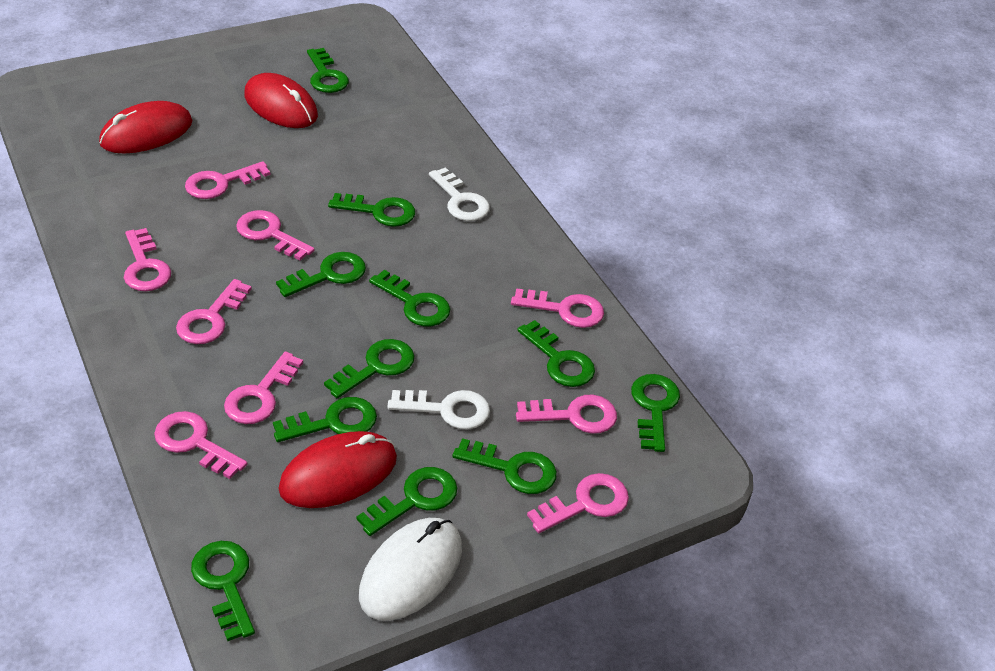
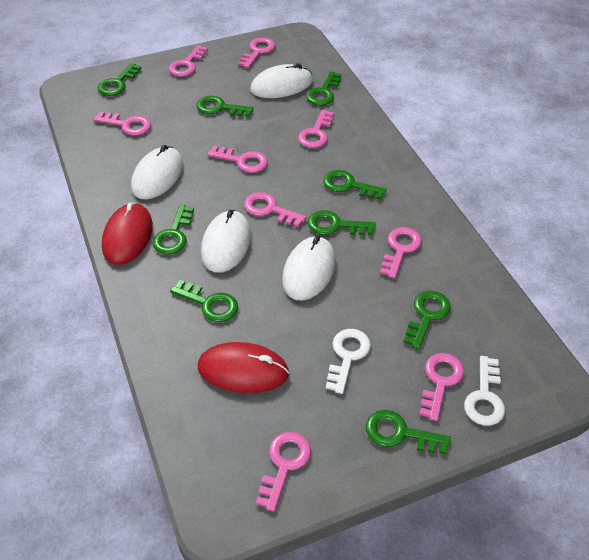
green key: [191,541,255,641] [273,397,377,442] [276,252,366,297] [307,48,349,93] [324,339,414,399] [328,193,415,227] [356,467,457,536] [369,270,450,326] [452,438,557,494] [518,320,595,387] [631,374,680,452] = 11 -> [98,63,142,96] [153,205,194,254] [170,280,238,322] [196,96,254,117] [306,71,342,106] [308,210,375,235] [323,170,387,200] [366,410,451,454] [403,291,451,349] = 9
red mouse: [99,101,192,153] [244,73,318,128] [278,431,397,508] = 3 -> [102,202,153,265] [198,342,289,393] = 2
white mouse: [359,518,462,621] = 1 -> [131,145,183,199] [201,210,251,273] [250,63,313,98] [282,236,335,301] = 4

